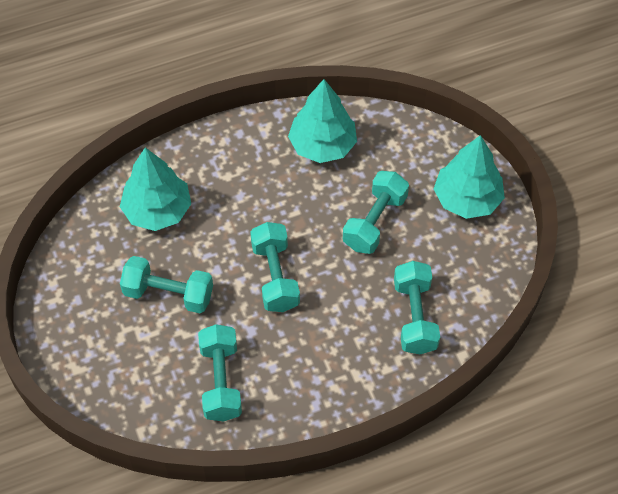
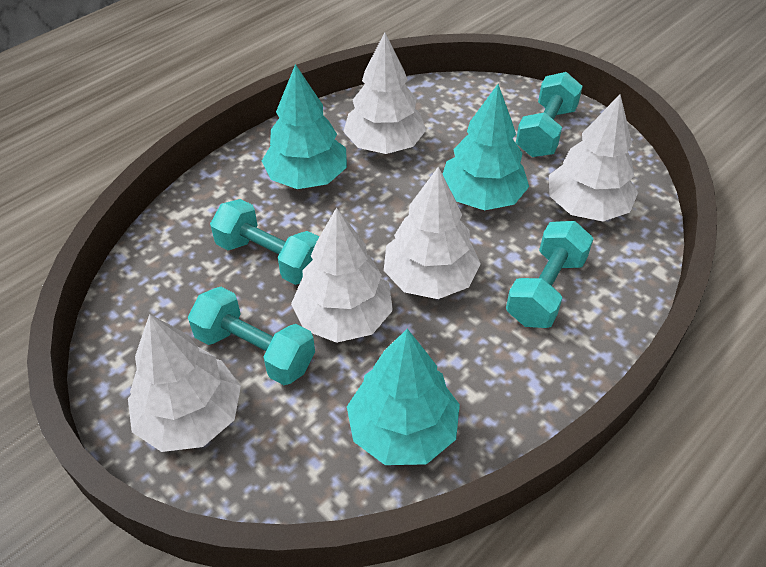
turquoise dumbbell: [120,256,213,313] [198,324,242,422] [250,222,300,312] [343,171,409,254] [394,261,440,354] = 5 -> [188,287,315,385] [210,199,319,285] [506,221,593,328] [516,72,583,157] = 4
white tree: none = 0 -> [128,314,241,452] [291,207,393,343] [343,32,426,154] [384,167,481,299] [549,94,638,222] = 5

